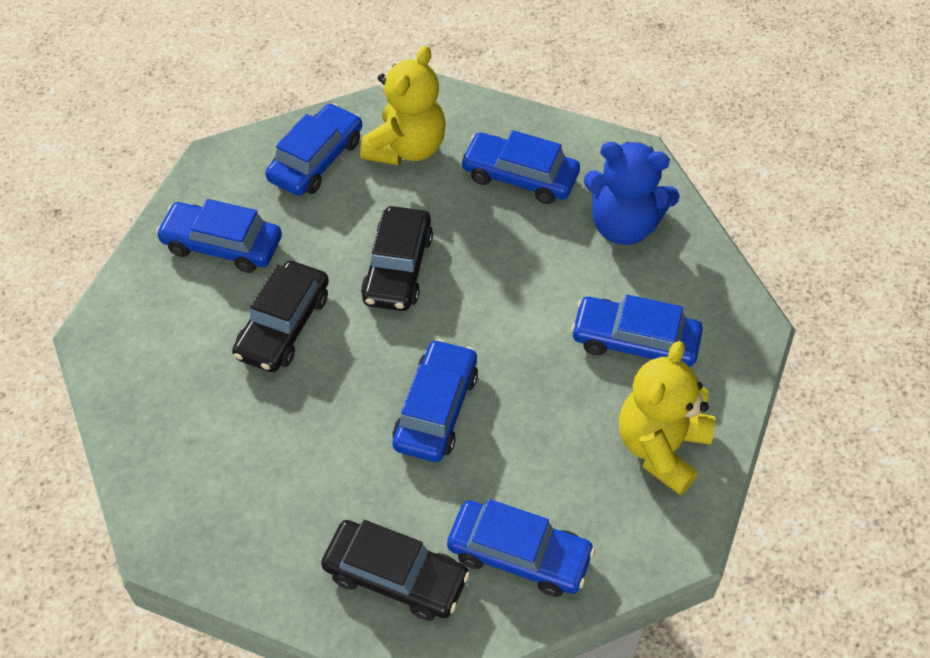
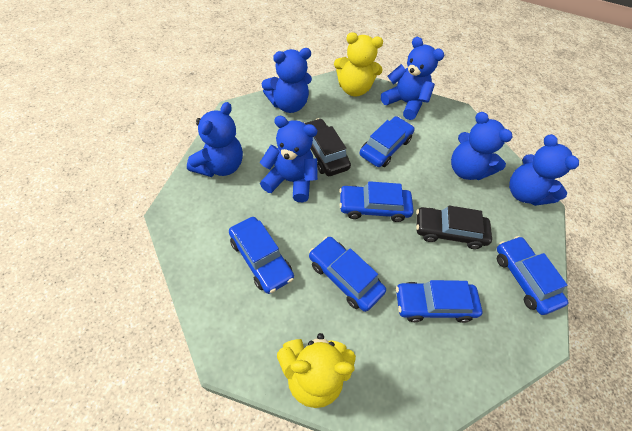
black car: [232,261,329,372] [321,520,470,621] [361,206,433,311] = 3 -> [303,118,351,176] [416,206,492,249] = 2
blue teddy bear: [584,142,680,245] = 1 -> [187,102,243,177] [260,116,318,202] [262,48,312,113] [381,37,444,120] [451,112,513,180] [509,134,579,206] = 6

